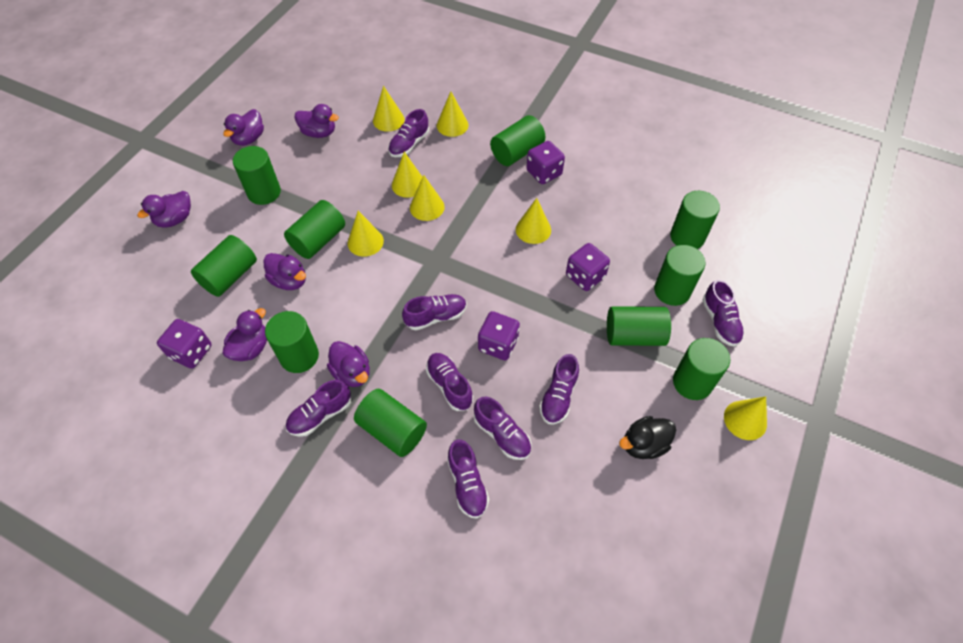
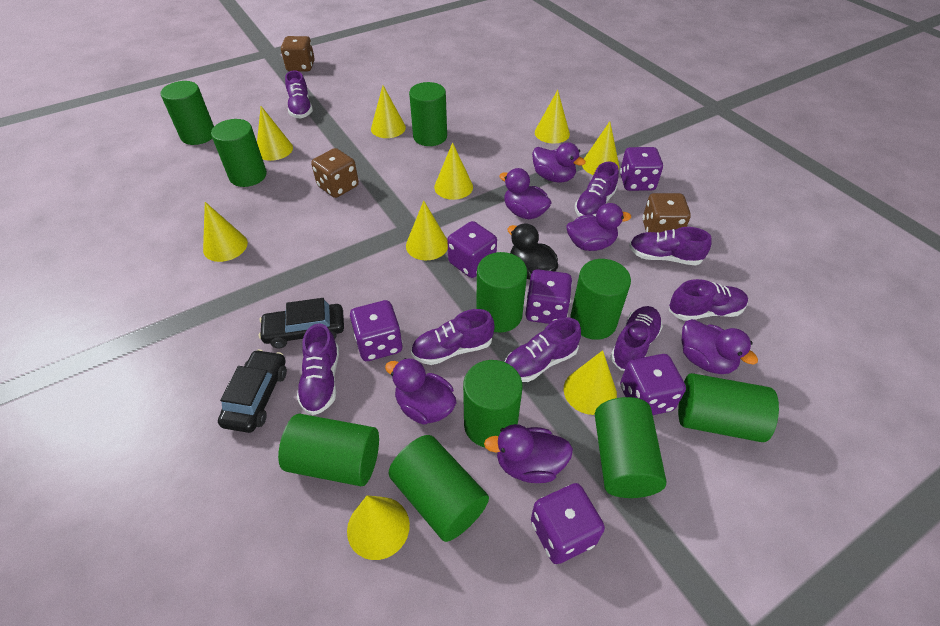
black car: none = 0 -> [218,349,287,433] [259,298,344,348] = 2
brown dice: none = 0 -> [281,36,315,71] [311,148,359,198] [643,193,691,233] = 3
purple dice: [157,319,212,369] [478,311,520,360] [526,141,565,184] [566,243,610,291] = 4 -> [350,300,402,361] [447,221,497,278] [525,269,572,324] [531,483,605,564] [620,147,663,191] [620,354,686,415] = 6
yellow cone: [348,211,384,257] [373,86,405,132] [392,152,422,198] [410,175,445,221] [437,91,468,137] [516,198,551,244] [724,396,767,440] = 7 -> [203,202,248,262] [257,106,293,161] [347,495,410,560] [371,85,406,138] [406,201,448,260] [434,142,473,200] [535,90,570,144] [563,350,617,415] [582,121,619,175] = 9

